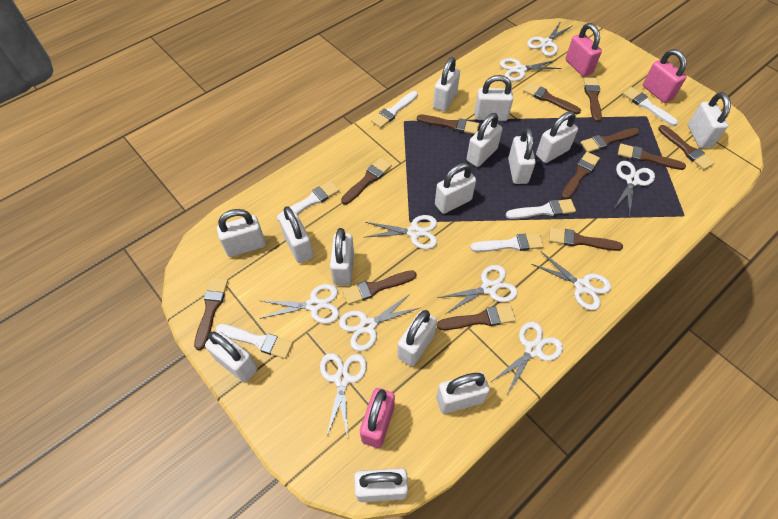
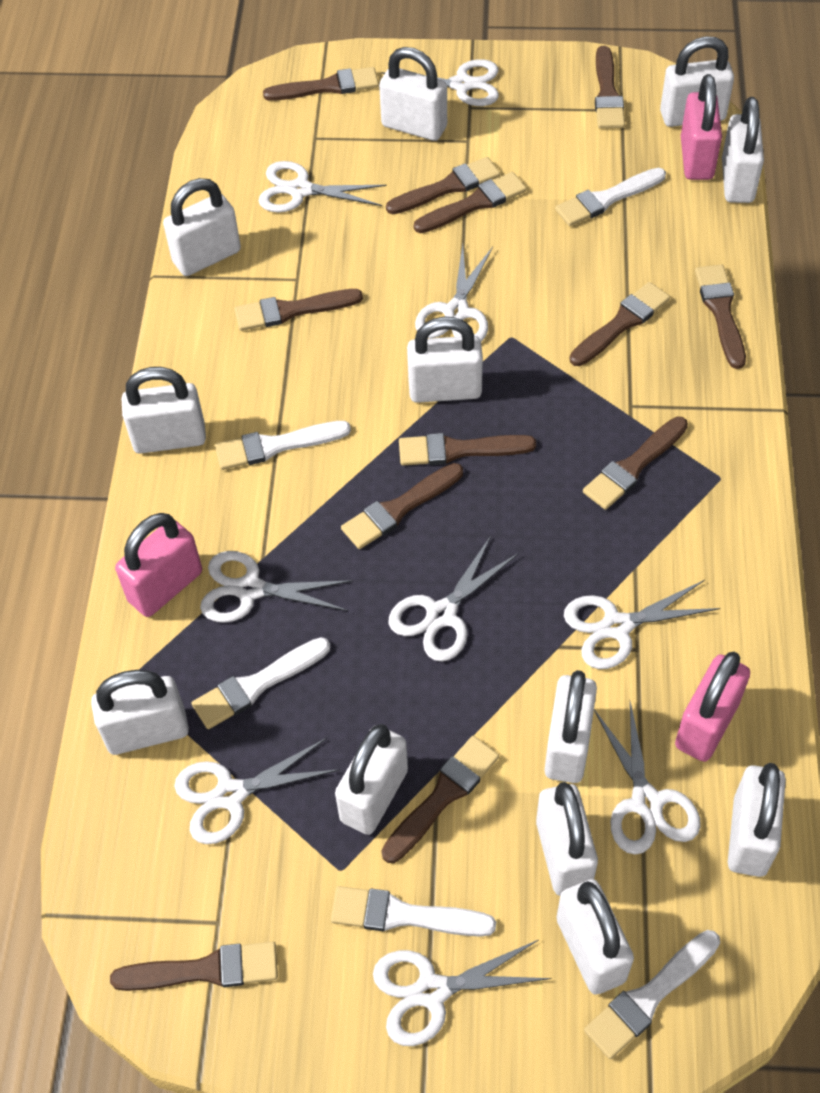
white brush: [216,324,293,359] [277,181,340,221] [371,91,418,128] [470,233,544,252] [506,199,576,219] [623,87,678,126] = 6 -> [191,637,330,729] [215,421,351,470] [331,886,496,937] [555,168,666,226] [584,930,720,1059] = 5
white padlock: [205,331,257,382] [217,209,266,257] [279,206,314,263] [330,228,354,285] [354,468,408,502] [397,310,437,366] [433,57,460,112] [435,163,476,214] [436,372,490,414] [467,113,502,167] [475,75,513,121] [508,128,536,184] [536,111,578,163] [688,92,731,148] = 14 -> [91,670,189,755] [121,367,206,454] [163,178,241,276] [335,724,408,835] [379,47,447,141] [407,317,483,403] [536,782,598,896] [544,670,597,783] [556,879,634,994] [660,36,734,127] [722,97,764,203] [728,763,786,877] = 12
white scissors: [259,284,339,324] [320,353,367,438] [339,293,419,351] [365,215,437,249] [437,265,518,314] [491,321,563,395] [500,58,562,81] [527,21,572,56] [532,251,611,310] [613,161,655,218] = 10 -> [174,738,340,844] [200,551,353,623] [259,161,387,213] [373,940,552,1046] [381,59,499,106] [389,536,519,662] [415,244,493,342] [564,580,720,669] [594,702,701,855] = 9

